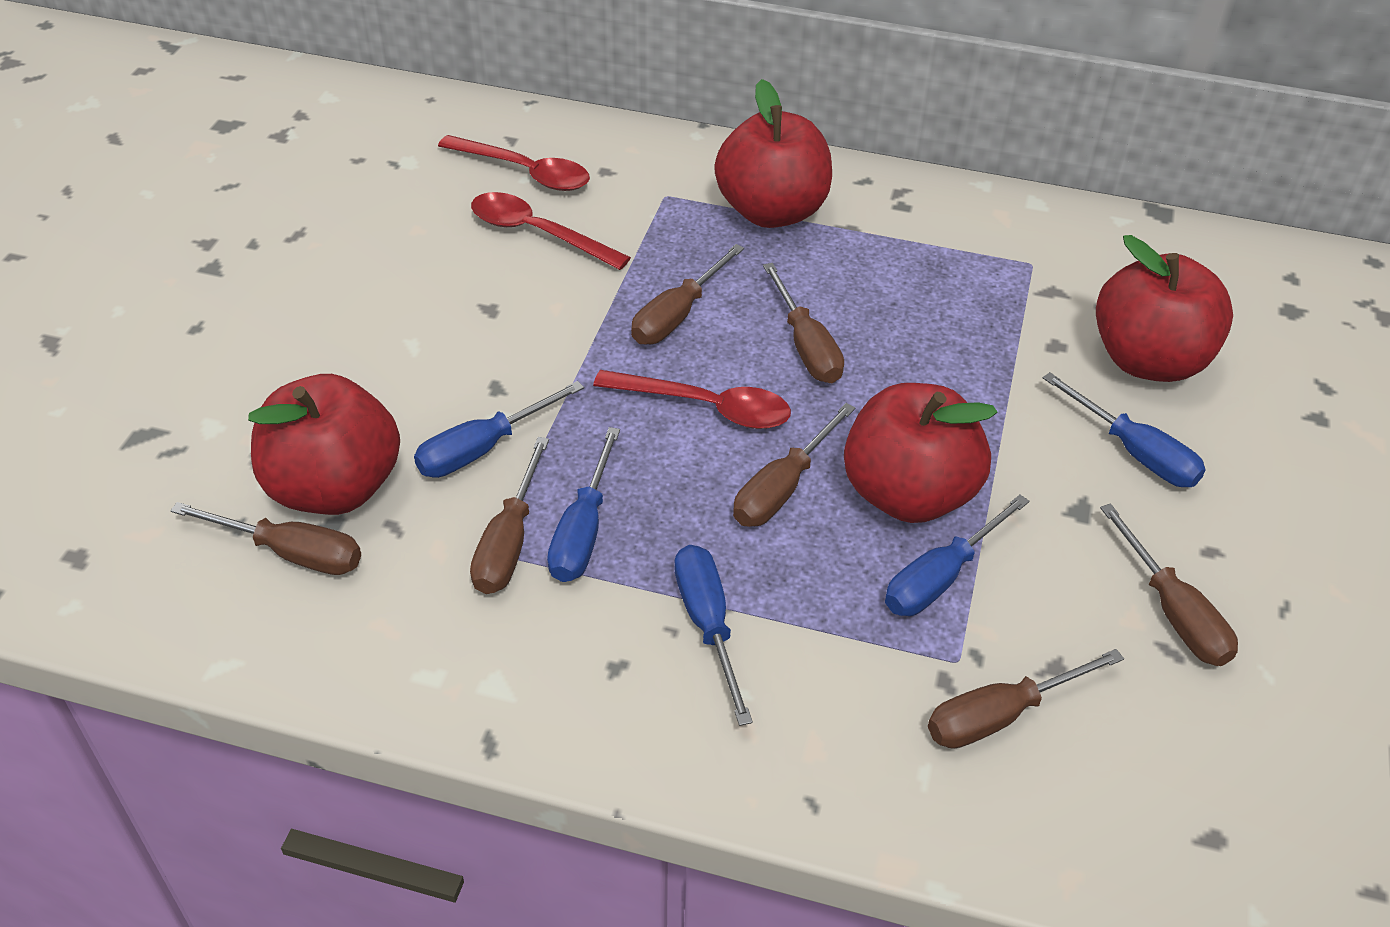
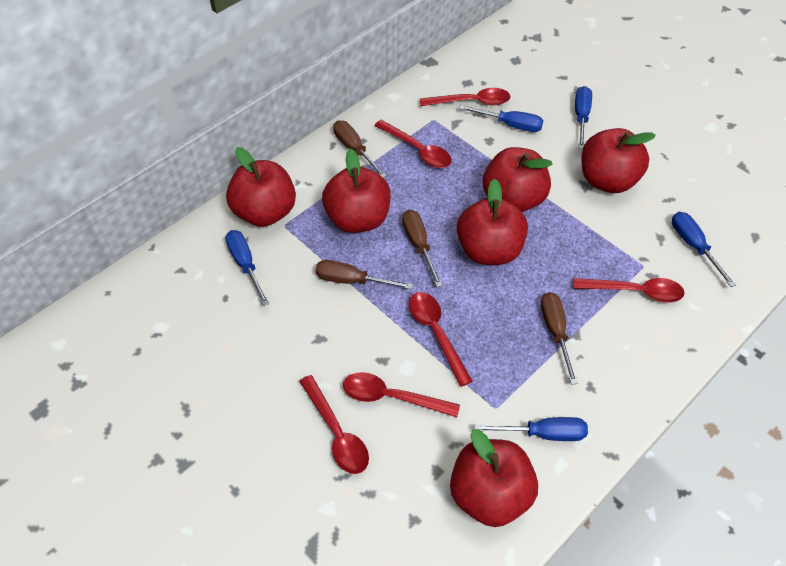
brown screwdriver: [170,502,361,575] [470,437,549,594] [631,244,744,345] [733,403,855,527] [763,263,844,383] [928,649,1124,749] [1100,503,1238,666] = 7 -> [315,260,413,289] [333,120,386,178] [402,210,442,287] [541,292,578,385] = 4
red apple: [248,374,400,515] [714,79,832,228] [844,383,998,523] [1096,235,1233,382] = 4 -> [226,147,296,227] [322,148,391,233] [450,429,538,527] [457,179,528,265] [483,147,552,212] [582,128,656,193] = 6
red spoon: [438,135,590,191] [471,192,631,270] [593,370,791,429] = 3 -> [299,375,369,474] [343,372,460,417] [374,120,452,168] [409,292,473,387] [419,88,510,106] [573,278,685,302] = 6

